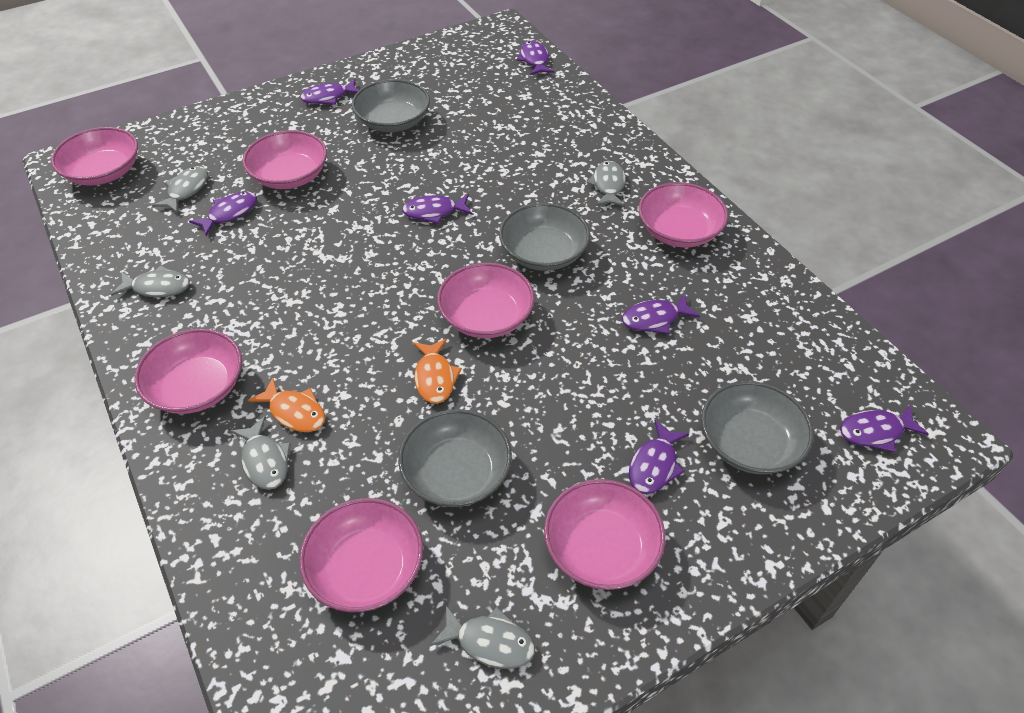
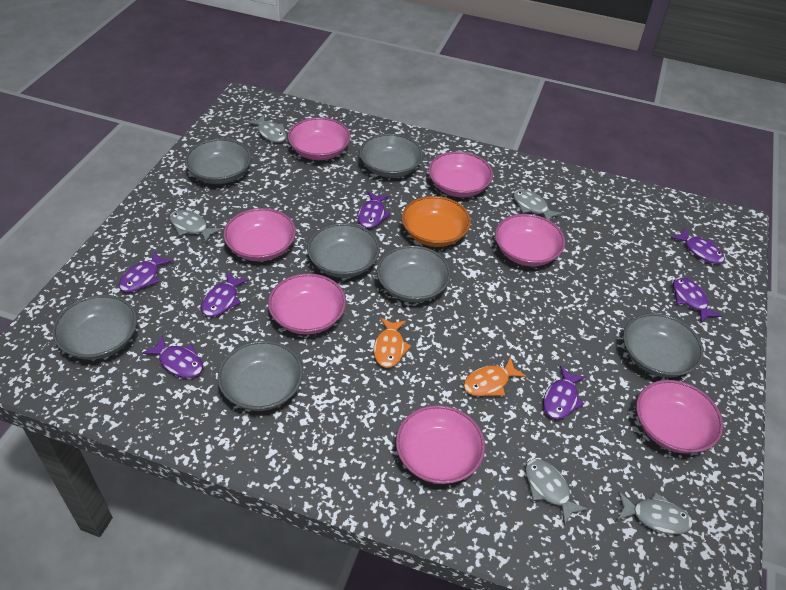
grey bowl: [352,79,430,132] [398,409,512,507] [499,203,590,271] [701,381,814,474] = 4 -> [52,295,137,360] [185,139,251,184] [218,341,303,411] [307,223,380,278] [359,134,423,178] [377,245,451,303] [623,313,704,378] = 7
orange bowl: none = 0 -> [402,196,471,247] = 1

